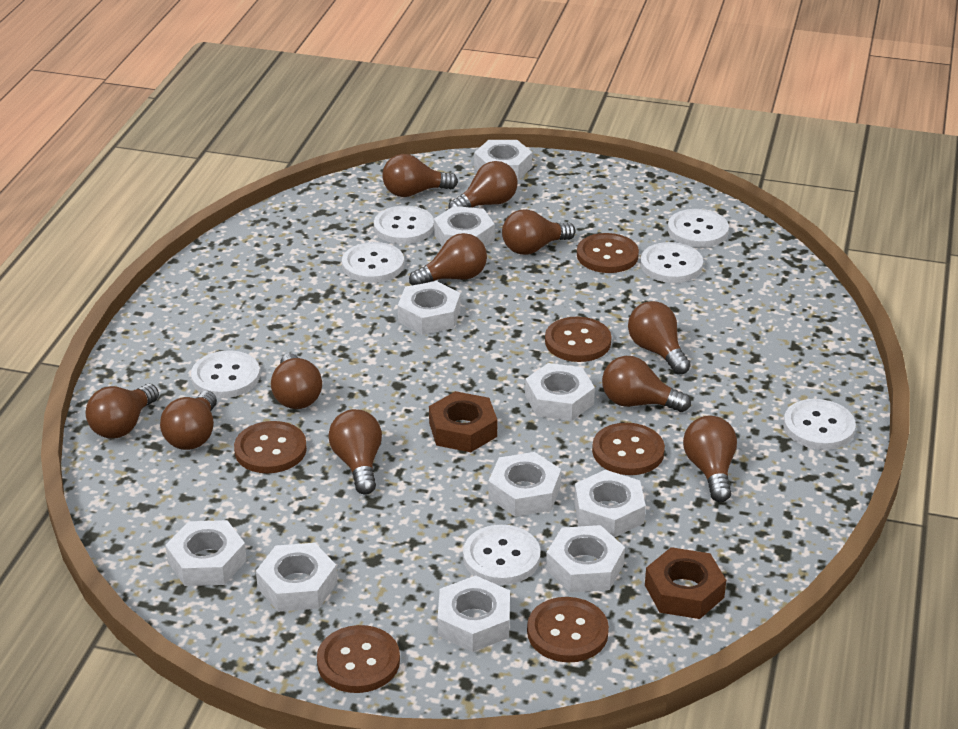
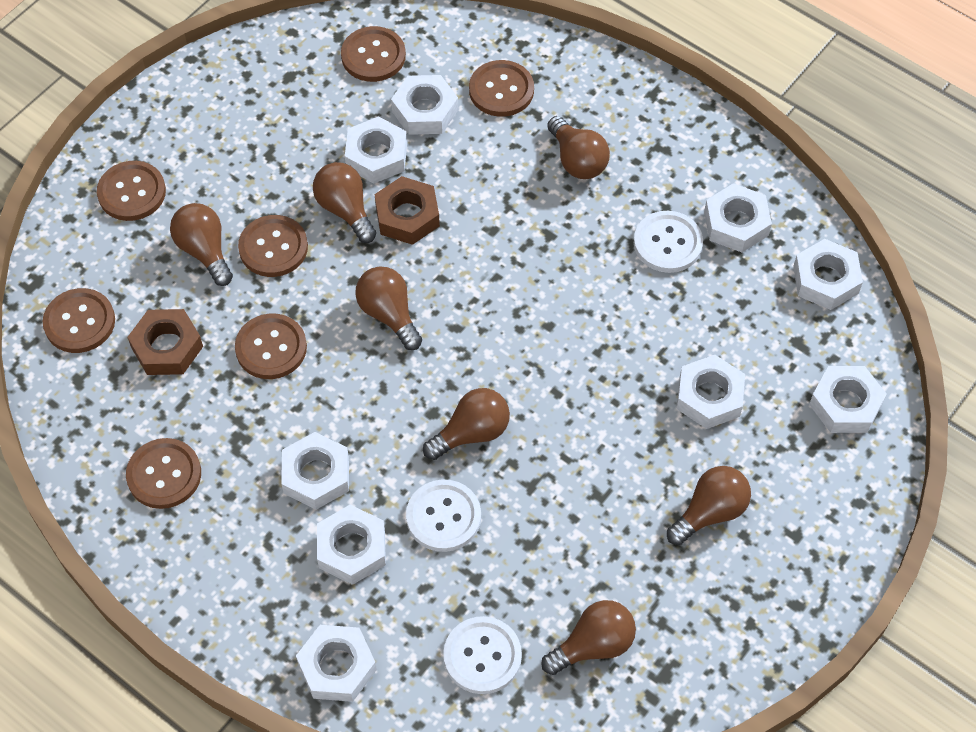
brown button: [234,421,307,473] [317,625,400,693] [527,597,609,662] [545,317,612,362] [577,233,639,273] [592,423,665,475] = 6 -> [42,288,115,353] [97,161,166,221] [126,438,201,509] [235,313,307,379] [238,215,308,277] [341,26,406,82] [469,60,534,117] = 7
brown light bulb: [85,384,159,438] [160,391,217,450] [271,353,322,409] [328,409,382,495] [382,154,458,197] [409,233,487,285] [448,161,518,209] [502,209,576,255] [602,356,691,412] [628,301,691,375] [683,416,737,502] = 11 -> [170,203,233,286] [313,162,376,243] [355,266,422,350] [423,388,510,460] [541,600,636,675] [547,116,610,179] [667,466,751,545] = 7
white button: [191,351,260,398] [342,242,404,283] [374,206,434,244] [463,525,541,585] [640,242,703,283] [668,209,729,247] [783,399,856,450] = 7 -> [406,480,481,552] [443,616,522,694] [634,211,703,273] = 3
white nut: [166,520,247,586] [256,543,338,612] [398,281,461,335] [434,206,495,247] [438,575,510,652] [474,140,532,180] [488,452,561,517] [525,363,595,421] [546,525,625,593] [574,470,646,538] = 10 -> [281,432,349,510] [296,625,377,702] [317,505,386,585] [345,116,407,184] [391,75,458,135] [676,355,745,429] [704,183,772,252] [793,239,863,310] [809,366,887,433] = 9

